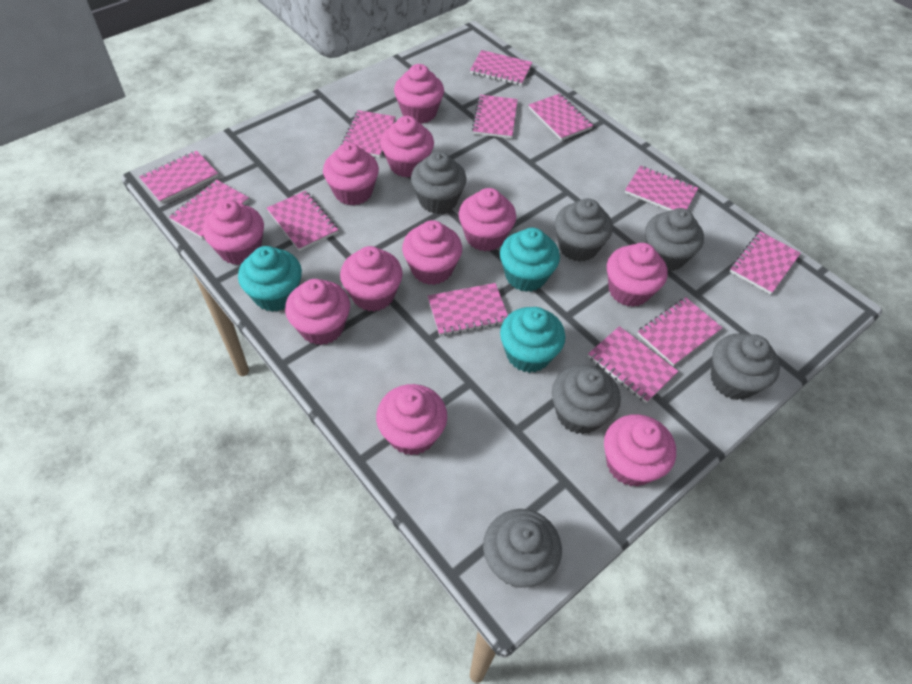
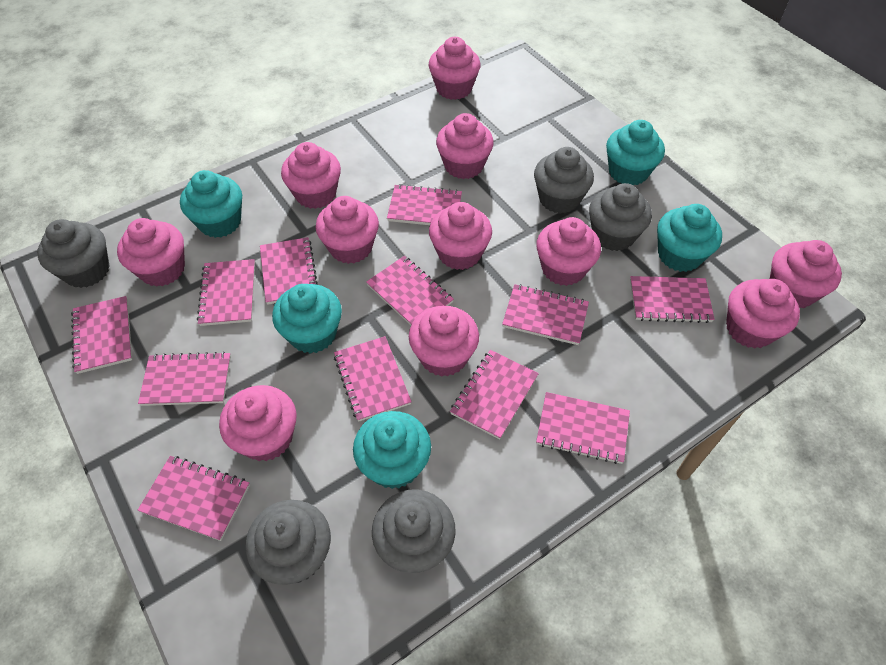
grey cupcake: [411,151,467,214] [483,509,562,588] [552,365,621,434] [555,198,613,262] [645,208,704,271] [711,333,780,400] = 6 -> [37,219,110,288] [246,500,331,585] [372,489,456,573] [534,147,594,214] [589,183,652,251] = 5
turquoise cupcake: [238,246,302,312] [500,228,560,292] [500,307,565,373] = 3 -> [180,170,242,238] [272,284,342,354] [353,411,431,489] [606,120,665,185] [657,204,722,272] = 5

